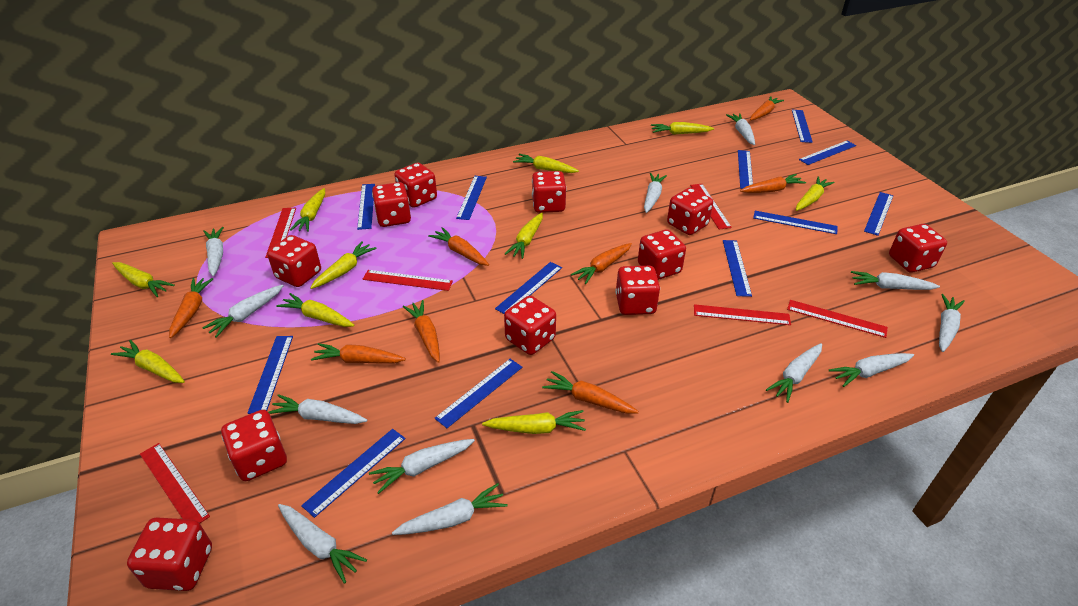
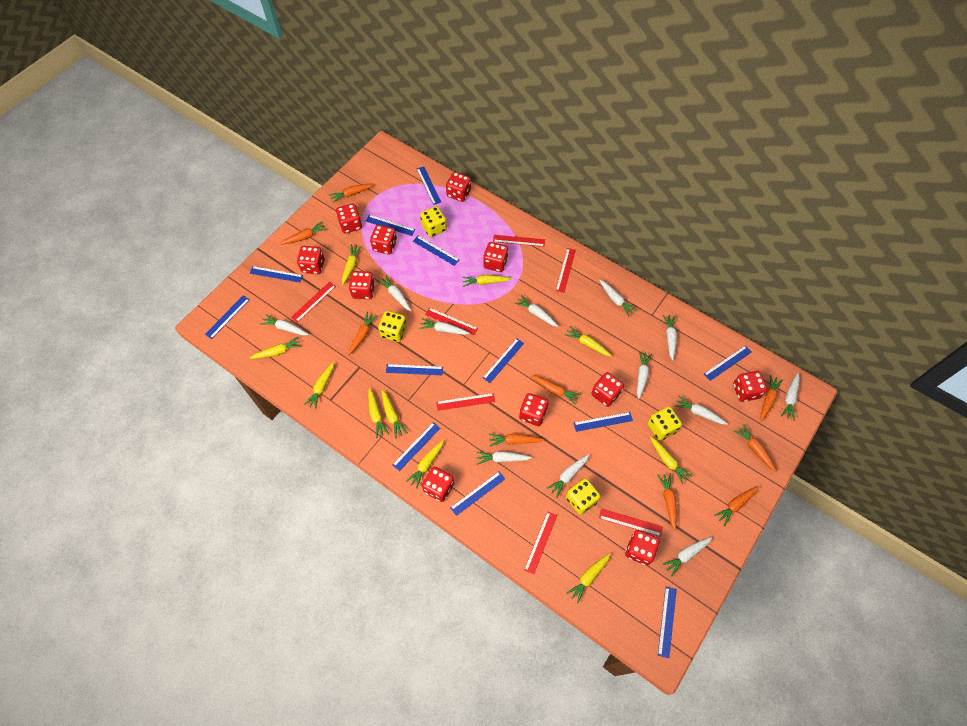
orange carrot: [169,278,213,338] [311,343,406,363] [403,300,440,363] [428,227,489,266] [542,371,639,414] [571,243,632,284] [740,174,806,193] [750,96,784,120] = 8 -> [280,222,327,245] [329,184,374,203] [348,311,378,355] [489,434,544,447] [531,375,581,405] [657,473,677,530] [714,486,759,526] [734,424,777,472] [760,375,783,422] = 9
red ruler: [140,443,210,523] [265,208,296,258] [363,270,453,291] [690,184,732,229] [694,304,791,325] [787,300,888,338] = 6 -> [291,282,336,323] [425,308,478,335] [436,393,495,411] [493,235,545,247] [524,511,557,574] [556,248,576,293] [599,508,663,537] = 7
yellow dice: none = 0 -> [378,311,407,342] [420,206,447,237] [566,478,601,515] [648,407,682,441] = 4

